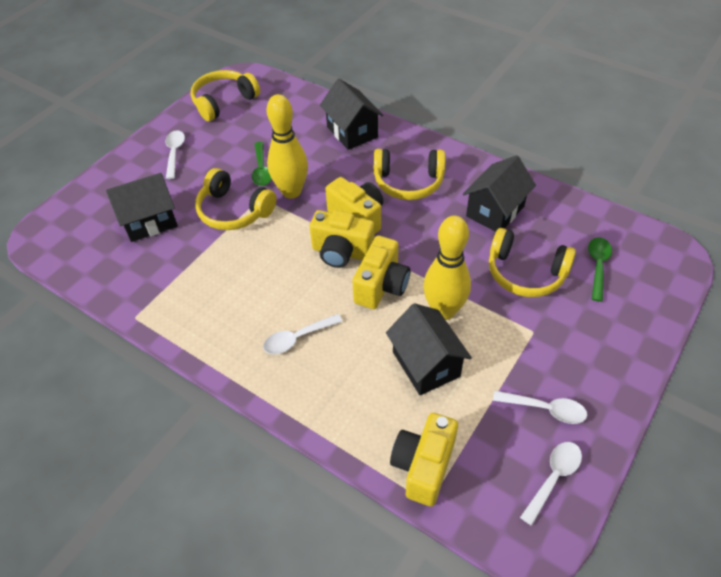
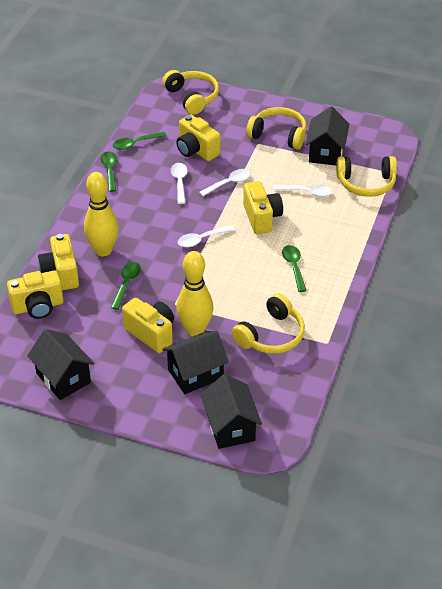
green spoon: [252,142,272,186] [588,237,612,302] = 2 -> [100,151,117,192] [111,262,141,310] [113,132,166,150] [282,245,307,292] = 4
yellow camera: [310,210,374,268] [325,177,383,234] [352,236,410,309] [390,413,458,507] = 4 -> [7,270,63,319] [38,234,79,290] [122,298,174,353] [176,114,220,161] [243,181,283,234] = 5

